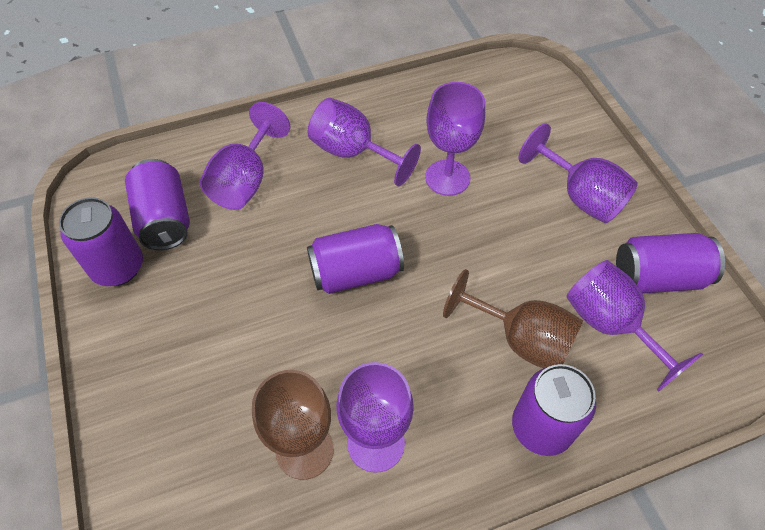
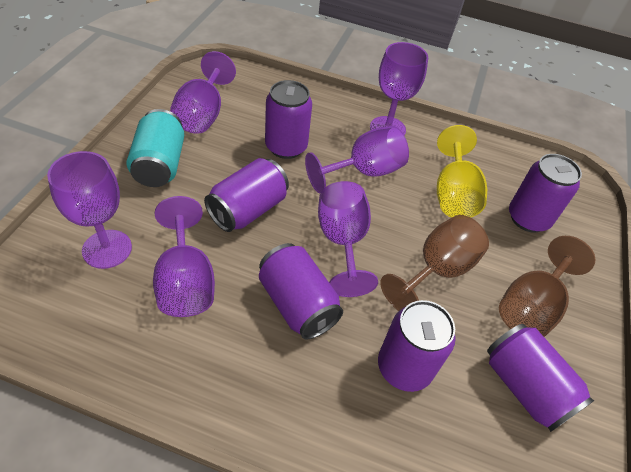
purple can: [59,197,143,286] [125,159,190,250] [307,224,404,294] [512,364,596,456] [616,233,725,293] = 5 -> [204,158,289,232] [259,243,343,340] [265,80,312,159] [378,300,456,392] [487,324,594,432] [509,154,582,232] = 6
turquoise can: none = 0 -> [126,109,184,187] = 1
yellow goblet: none = 0 -> [437,125,487,218] = 1

